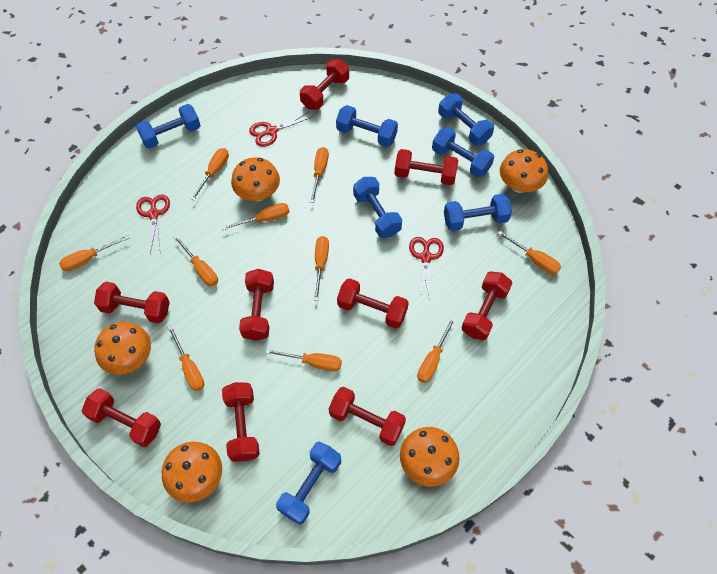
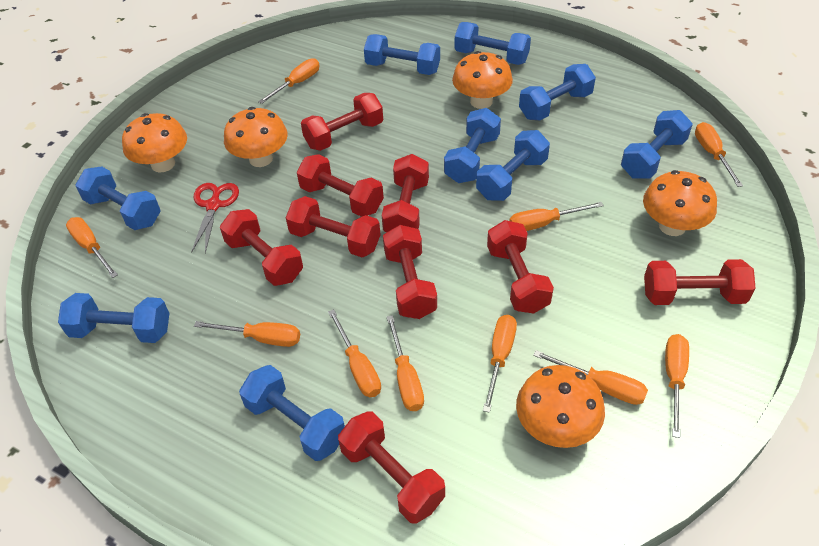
blue dumbbell: [136,104,201,149] [276,442,341,525] [336,105,398,147] [353,177,402,238] [432,127,494,178] [438,93,494,146] [444,194,512,231] = 7 -> [58,293,169,343] [76,166,161,230] [239,365,345,461] [364,34,440,75] [444,108,501,183] [455,22,531,65] [476,130,550,201] [519,64,596,120] [621,110,693,179] = 9
red scissors: [136,194,170,254] [249,111,312,147] [409,237,444,300] = 3 -> [191,183,239,253] = 1

